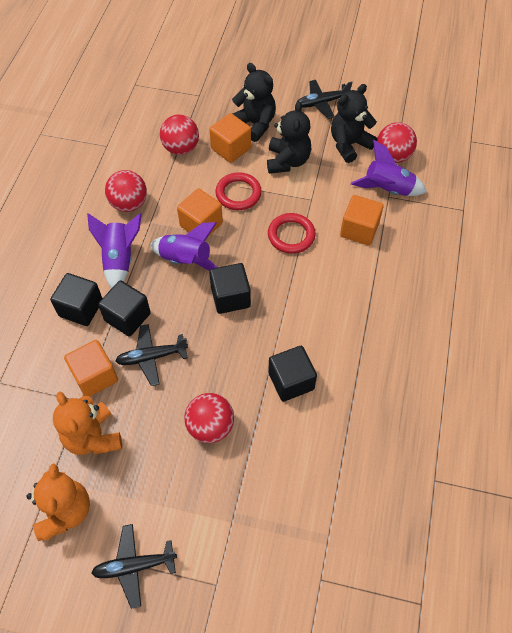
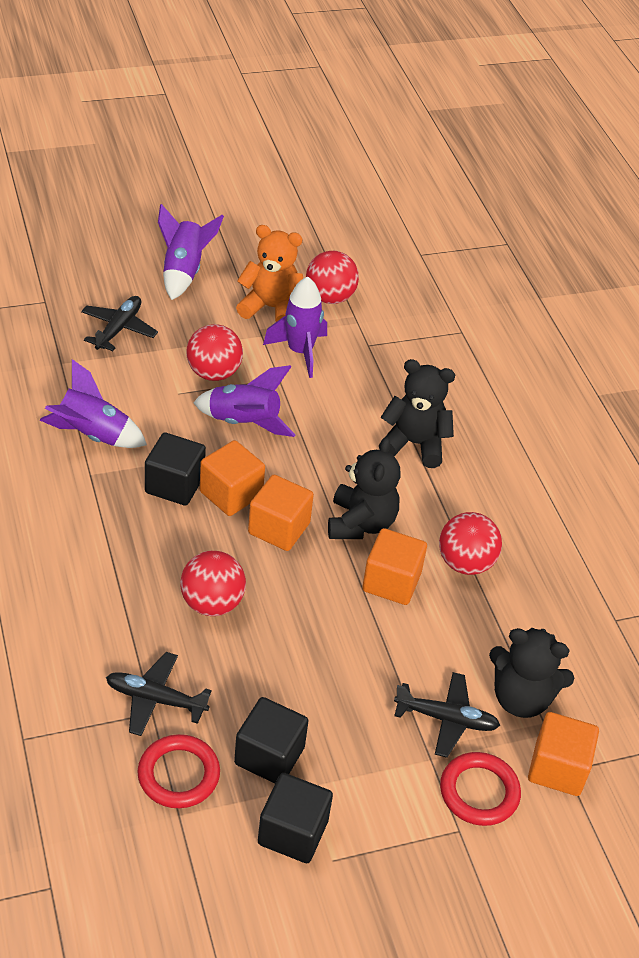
black cube: [50,273,102,326] [98,280,151,336] [209,263,251,314] [268,346,317,402] = 4 -> [145,433,206,506] [234,697,308,783] [258,773,333,863] = 3
orange teddy bear: [27,463,90,541] [53,392,122,455] = 2 -> [236,225,303,322] = 1
purple rocket: [87,213,142,289] [150,222,218,271] [351,140,427,196] = 3 -> [40,359,147,448] [158,204,224,300] [193,365,296,437] [263,276,327,378] = 4

